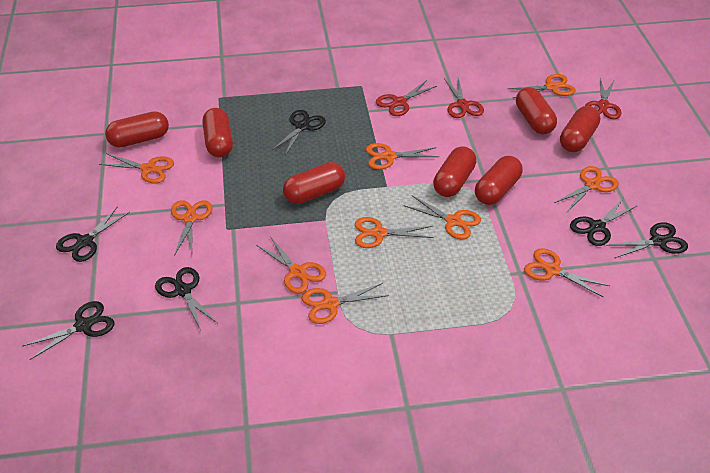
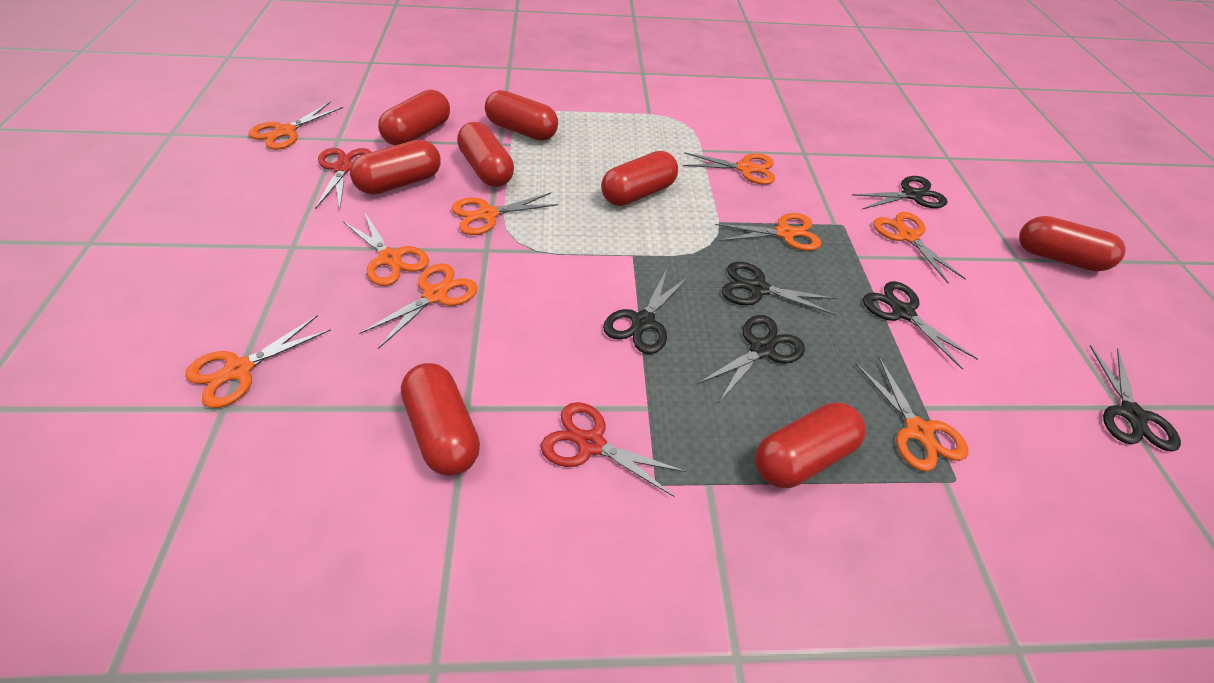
orange scissors: [99,153,174,183] [171,200,213,256] [256,236,326,294] [302,283,389,324] [355,217,434,248] [366,143,439,169] [403,195,481,240] [508,74,576,98] [524,248,609,297] [554,166,619,212] = 10 -> [185,315,331,408] [248,101,343,150] [343,213,429,286] [359,263,478,349] [452,192,559,235] [683,152,775,185] [715,213,821,251] [855,357,968,471] [873,212,966,284] = 9
red capsule: [105,111,169,148] [202,108,233,157] [283,162,345,204] [433,146,476,197] [475,156,523,205] [516,87,557,134] [560,106,600,152] = 7 -> [350,140,441,195] [378,89,450,146] [401,363,480,476] [457,122,514,187] [485,90,558,141] [601,151,678,206] [755,402,866,488] [1019,216,1126,271] = 8
red scissors: [376,80,437,116] [444,78,484,118] [585,78,621,119] = 3 -> [315,148,371,209] [541,402,686,497] = 2

